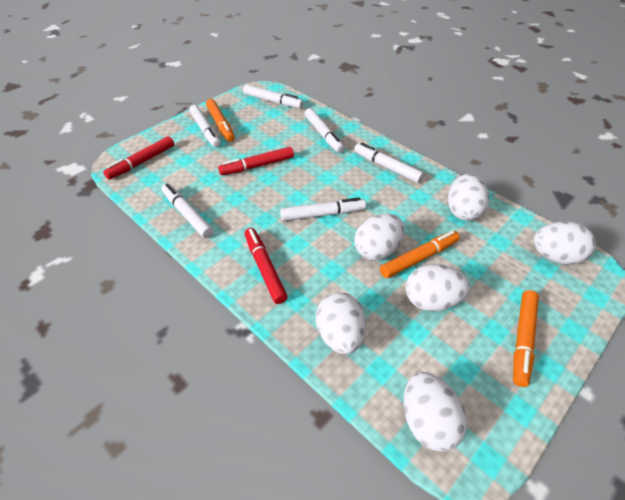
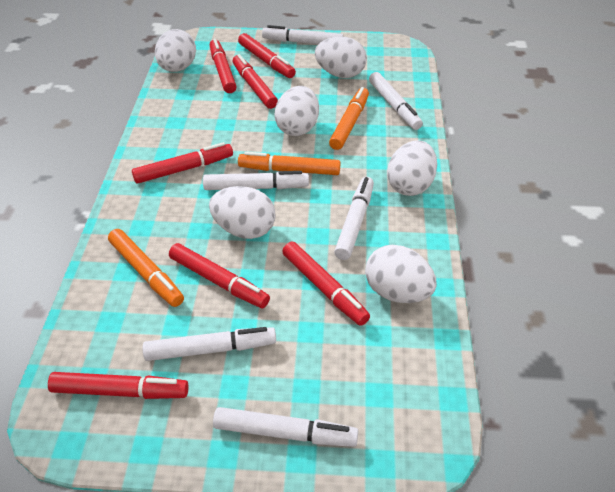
red marker: [103,136,174,180] [218,147,294,175] [245,228,288,304] = 3 -> [48,372,189,399] [132,142,233,184] [169,243,270,308] [210,39,237,93] [233,54,278,109] [238,33,296,78] [282,242,370,326] = 7

